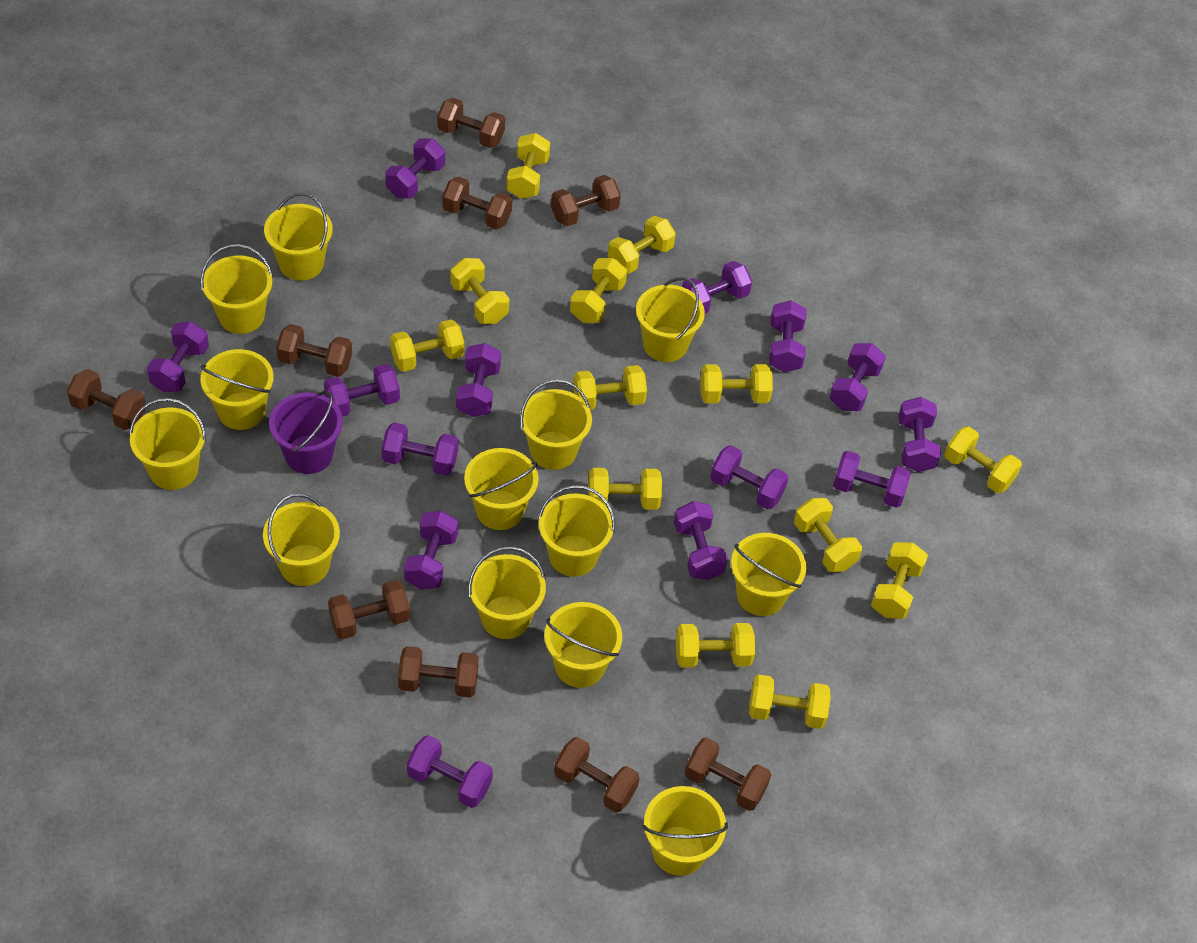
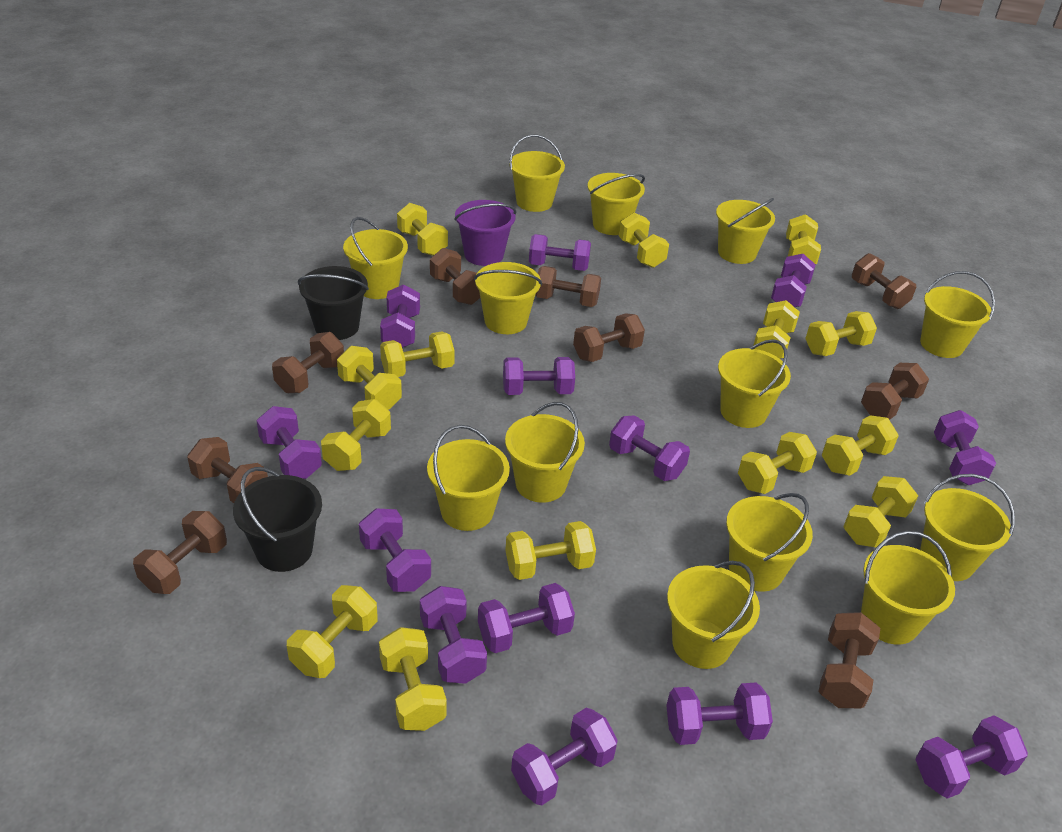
black bucket: none = 0 -> [233,467,322,572] [298,266,369,340] = 2
purple dumbbell: [147,321,209,392] [324,364,400,417] [381,422,458,476] [385,138,445,199] [404,511,458,590] [407,735,493,808] [456,343,501,417] [674,501,728,580] [682,261,752,314] [710,445,788,509] [769,300,806,372] [830,343,886,411] [833,451,911,508] [899,397,941,472] = 14 -> [256,406,322,479] [359,508,431,592] [380,284,420,348] [420,586,487,684] [478,583,575,653] [503,357,575,395] [511,708,618,806] [529,234,591,271] [609,415,690,481] [666,682,773,745] [771,254,816,307] [915,715,1028,799] [934,410,996,485] = 13
yellow dumbbell: [390,319,464,372] [450,258,509,324] [507,133,550,199] [570,258,627,323] [573,365,647,410] [588,468,662,510] [608,216,676,274] [676,623,755,668] [700,364,773,403] [749,674,831,729] [794,498,862,572] [871,542,928,619] [944,426,1022,493] = 13 -> [287,585,378,678] [321,399,391,471] [337,346,402,410] [379,627,447,731] [380,331,455,377] [397,203,448,256] [505,521,596,580] [619,213,669,268] [738,432,817,494] [753,300,800,359] [786,214,821,264] [805,311,877,356] [822,415,899,476] [843,476,918,547] = 14

